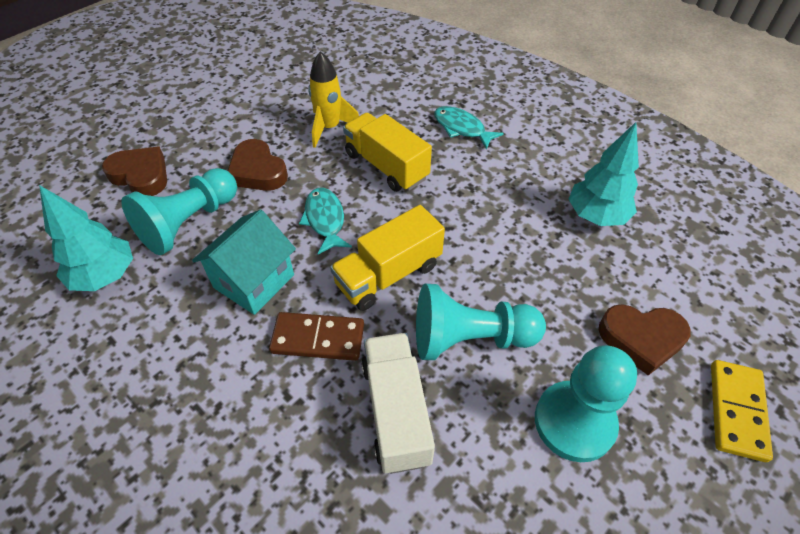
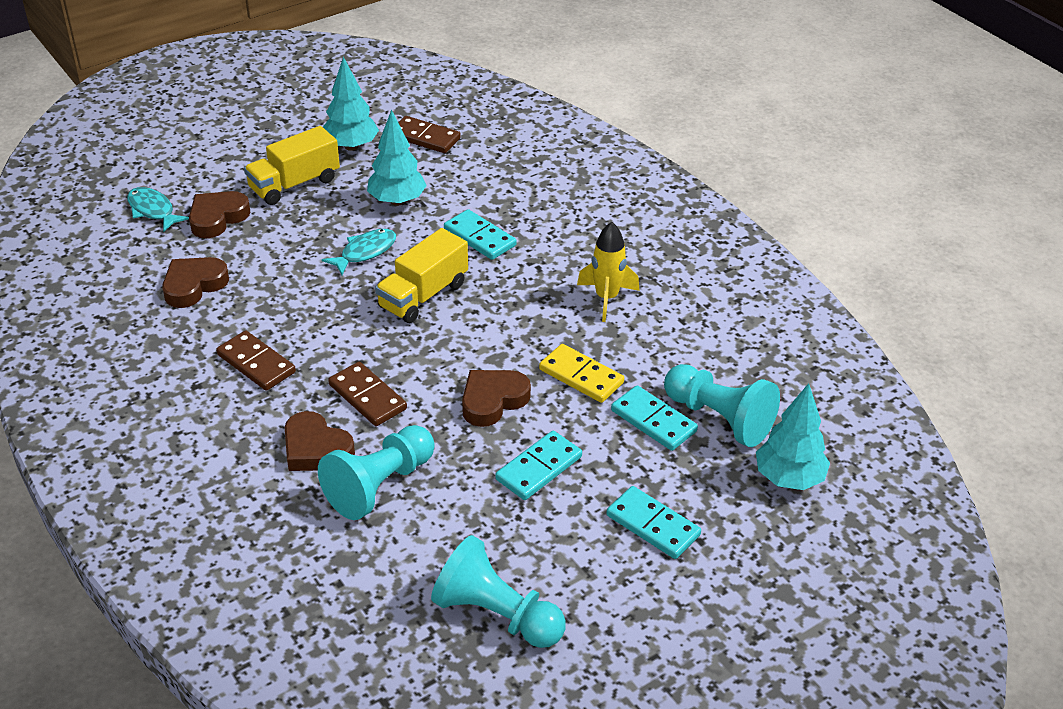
brown domino: [269,312,364,361] = 1 -> [216,331,296,391] [328,362,407,426] [398,116,461,153] = 3
brown heart: [102,147,167,196] [227,139,288,191] [599,304,691,376] = 3 -> [162,257,229,308] [189,191,250,238] [285,411,355,471] [462,370,531,427] = 4
turquoise domino: none = 0 -> [444,209,516,260] [495,431,582,500] [606,486,701,559] [611,385,698,451] = 4
turquoise house: [192,209,296,315] = 1 -> none = 0
turquoise tree: [39,185,133,291] [569,122,639,226] = 2 -> [323,57,379,151] [367,109,427,206] [756,383,830,490] = 3
white truck: [361,333,435,474] = 1 -> none = 0

